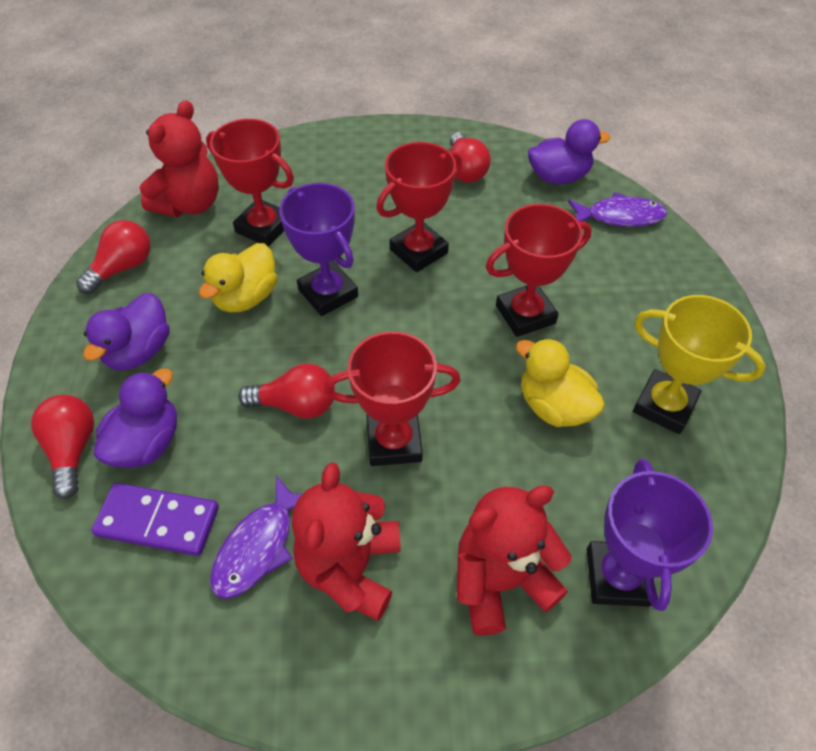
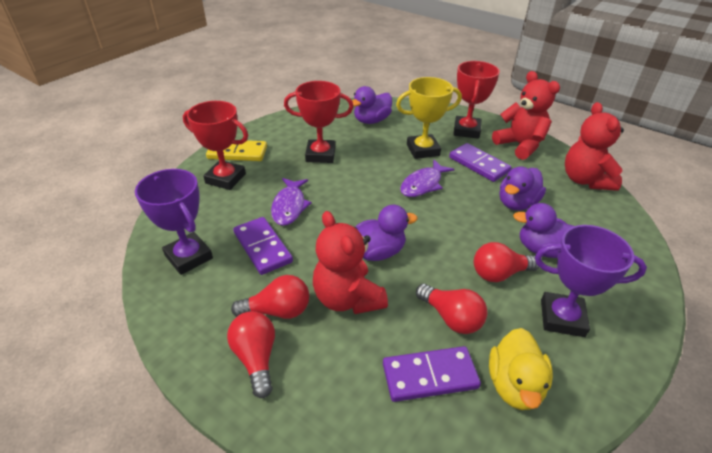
purple domino: [91,483,219,556] = 1 -> [233,217,293,275] [383,346,481,402] [449,143,511,182] = 3
purple duck: [83,293,169,371] [94,368,177,468] [528,119,610,184] = 3 -> [352,86,392,124] [356,205,418,261] [500,167,546,210] [513,203,573,258] = 4
red trophy: [206,119,294,247] [324,331,461,466] [376,142,462,272] [486,204,592,337] = 4 -> [183,101,248,190] [284,81,354,163] [453,61,500,139] = 3
yellow domino: none = 0 -> [206,140,267,161] = 1
yellow duck: [199,243,278,312] [516,338,605,427] = 2 -> [489,328,553,410] = 1

